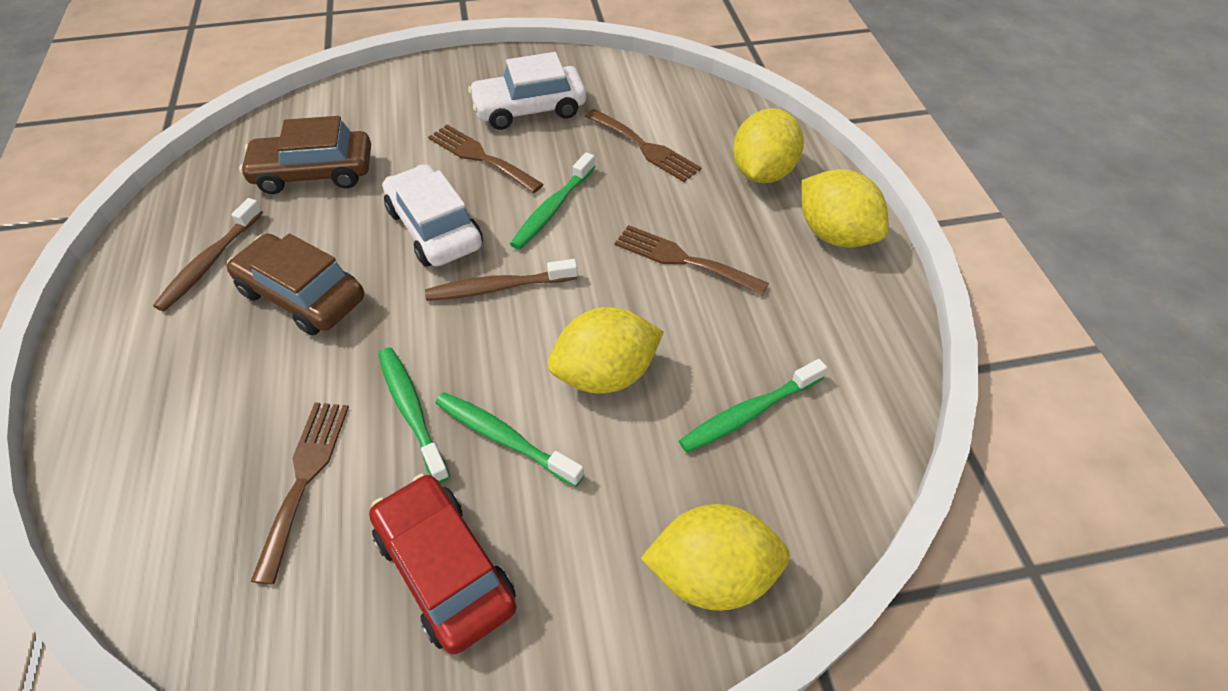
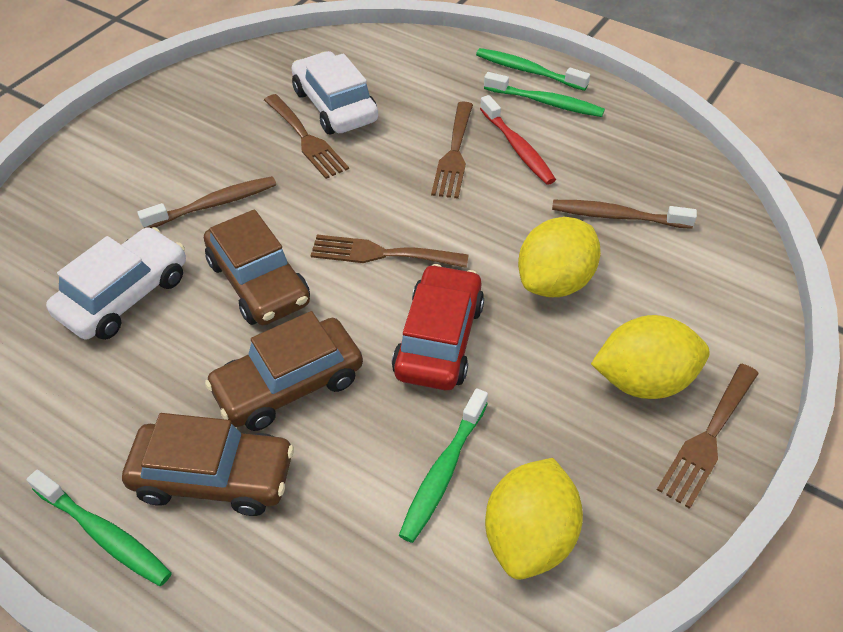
brown car: [227,233,364,335] [239,116,371,194] = 2 -> [122,413,294,516] [204,209,310,325] [205,311,363,431] = 3
red toothbrush: none = 0 -> [480,95,556,185] = 1
yellow lemon: [548,307,664,394] [641,504,790,611] [733,108,804,183] [802,169,888,248] = 4 -> [485,458,583,580] [518,217,601,297] [591,315,710,399] = 3

